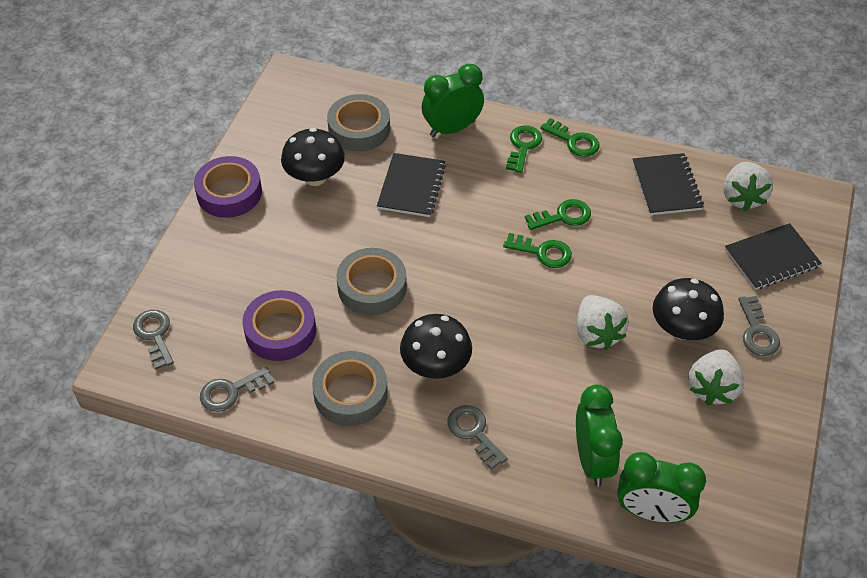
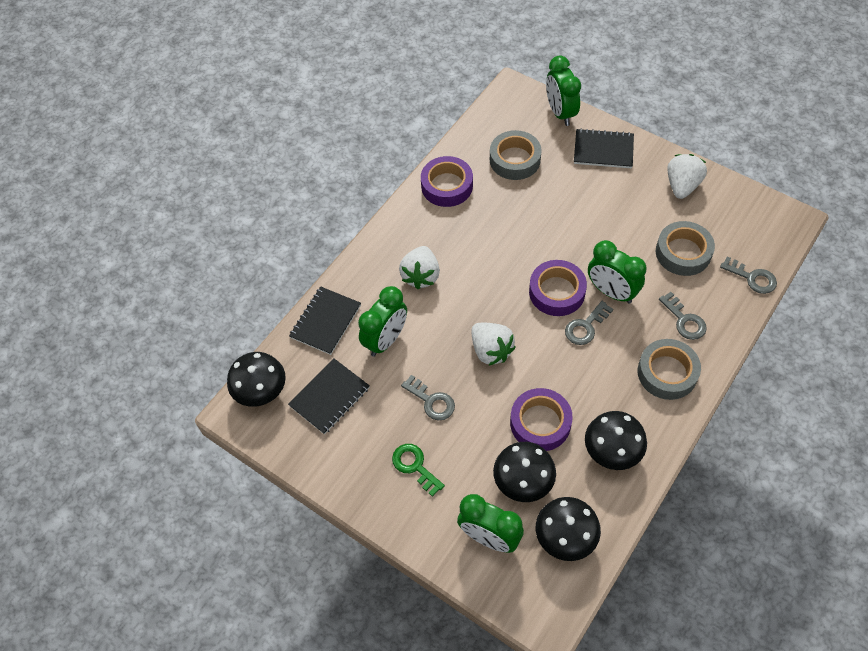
black mushroom: [281,128,345,186] [400,314,472,379] [653,278,724,340] = 3 -> [227,352,286,407] [493,442,556,502] [536,497,601,561] [585,411,647,470] = 4
green clock: [422,64,484,137] [576,385,623,486] [617,452,706,523] = 3 -> [358,286,407,357] [457,494,524,553] [546,56,581,126] [588,240,647,304] = 4
green key: [503,233,572,268] [506,125,542,173] [525,199,591,230] [540,118,600,157] = 4 -> [392,444,445,497] = 1
purple tape: [194,156,262,218] [242,290,316,361] = 2 -> [421,156,473,207] [510,388,573,451] [529,260,587,316] = 3

